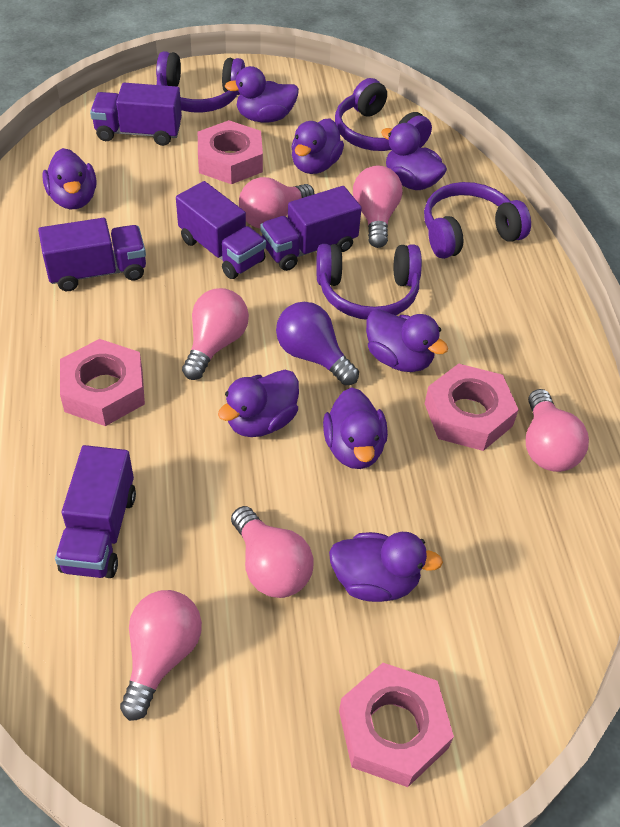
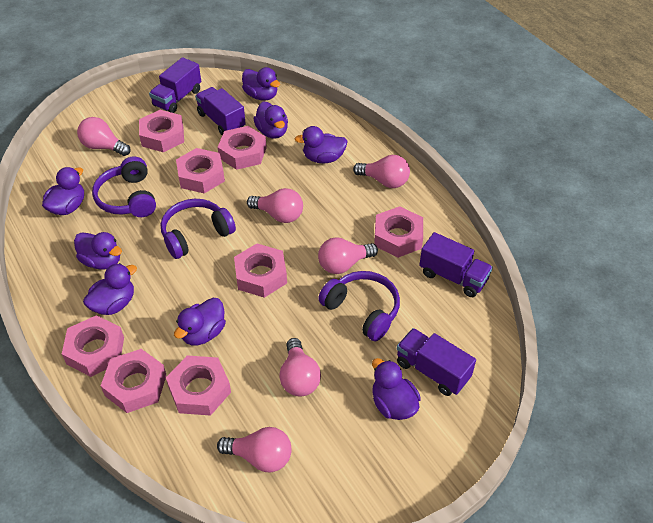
pink nut: [60,339,145,426] [198,120,263,184] [339,663,454,787] [425,364,519,451] = 4 -> [62,315,124,377] [101,349,166,413] [139,110,184,152] [166,355,231,416] [176,148,225,194] [218,126,267,170] [234,244,287,298] [374,206,423,258] = 8
purple headphones: [156,51,245,112] [316,244,422,320] [335,78,432,151] [424,182,531,259] = 4 -> [92,156,156,217] [161,199,236,259] [318,271,400,341] = 3
purple light bulb: [276,302,359,386] = 1 -> none = 0
purple truck: [38,218,146,291] [55,445,136,578] [90,83,182,146] [176,181,266,279] [260,186,362,271] = 5 -> [149,57,201,113] [195,87,246,135] [397,328,476,396] [419,232,493,297] = 4

